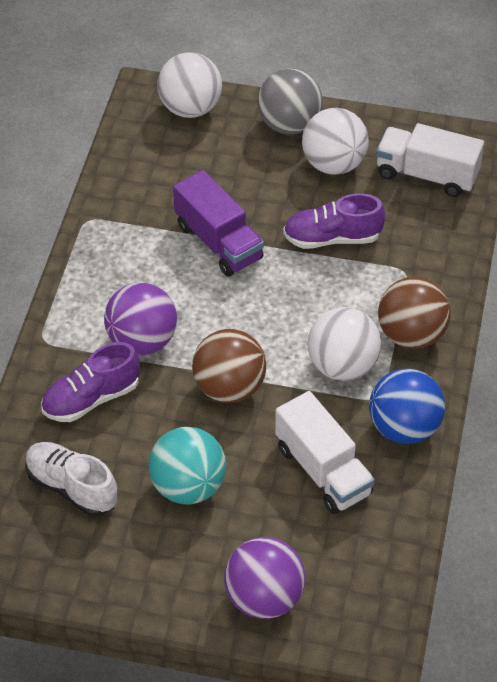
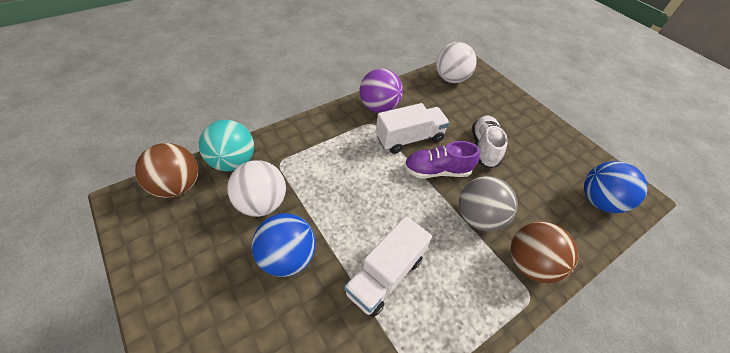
blue ball: [369,368,445,444] = 1 -> [251,213,316,277] [584,161,648,213] = 2
purple ball: [104,282,177,355] [224,537,305,619] = 2 -> [359,68,403,113] = 1
purple shoe: [41,342,140,422] [283,194,385,249] = 2 -> [404,141,480,179] = 1
purple truck: [173,170,264,277] = 1 -> none = 0
white ball: [157,52,222,118] [302,108,369,175] [308,307,381,381] = 3 -> [227,160,286,217] [436,42,477,83] = 2

